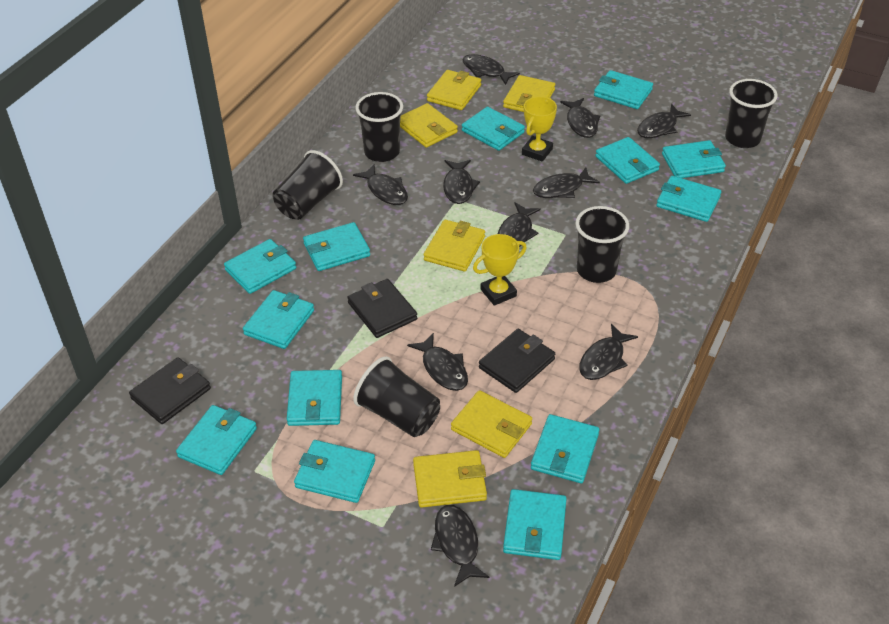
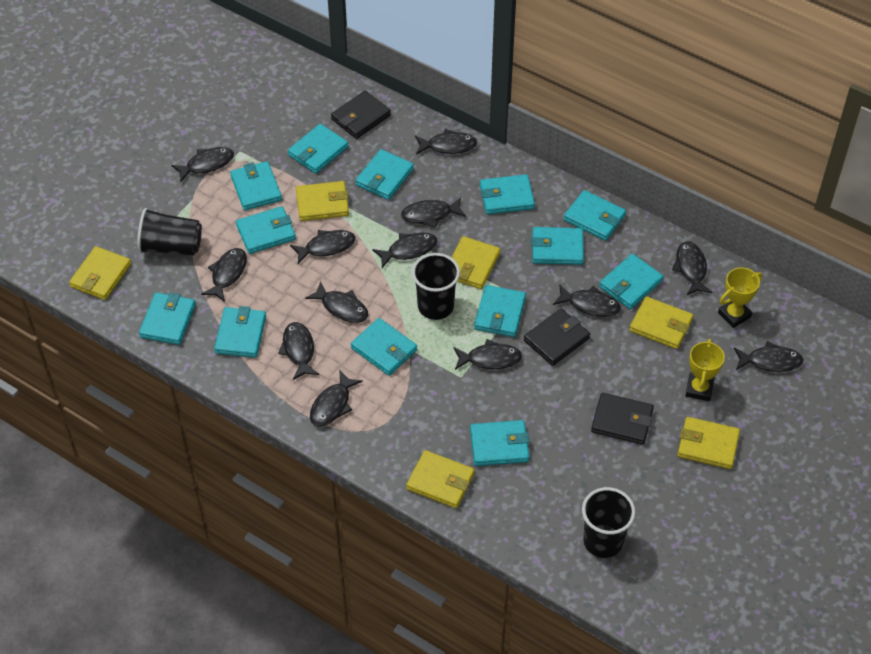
black cup: [273,150,343,220] [353,356,440,437] [356,92,403,162] [576,206,629,283] [725,79,777,148] = 5 -> [137,208,202,256] [412,253,460,320] [582,487,635,558] = 3
black fish: [353,165,408,205] [407,333,468,391] [431,505,489,587] [443,160,480,204] [463,54,520,85] [497,202,541,247] [533,167,600,198] [560,98,600,138] [579,324,638,380] [637,104,691,138] = 10 -> [171,147,234,183] [201,248,247,302] [278,322,319,380] [290,230,356,264] [305,281,368,323] [310,370,363,427] [372,233,438,268] [401,197,466,227] [415,129,477,155] [454,339,522,370] [553,284,621,317] [672,242,712,295] [734,341,804,372] = 13

